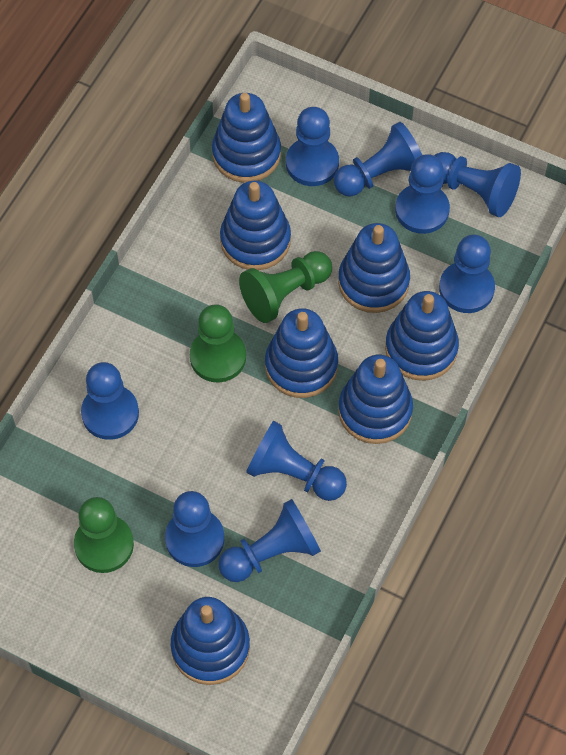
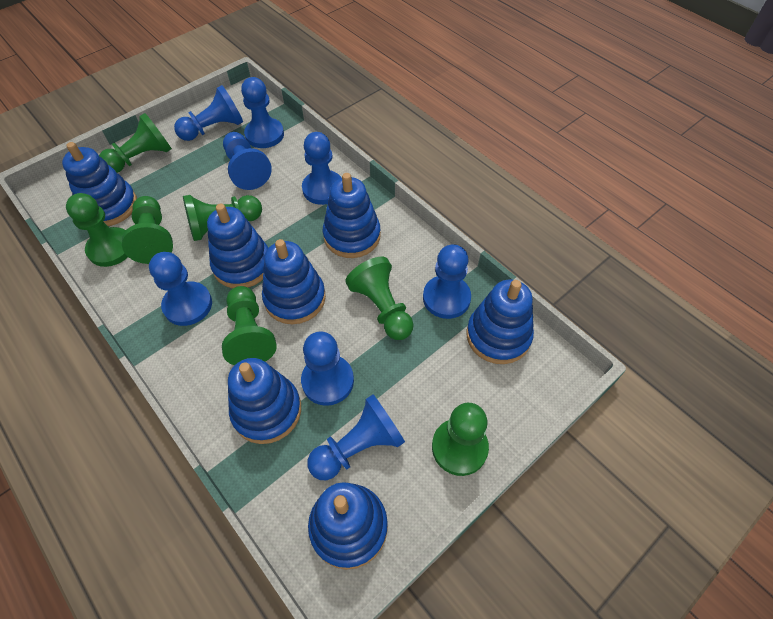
blue pawn: [81,362,139,440] [165,491,224,567] [218,499,321,582] [246,421,347,501] [286,107,339,186] [334,122,422,197] [395,154,450,234] [434,152,521,217] [439,235,495,313] = 9 -> [149,252,212,326] [174,85,243,141] [223,132,272,190] [241,77,284,148] [301,331,354,406] [302,132,342,205] [307,394,405,480] [423,244,471,319] = 8
green pawn: [74,497,134,573] [190,304,246,383] [239,251,332,323] = 3 -> [66,193,128,267] [99,113,172,173] [122,196,173,264] [183,195,262,241] [222,286,277,365] [345,257,414,340] [432,403,489,476] = 7

